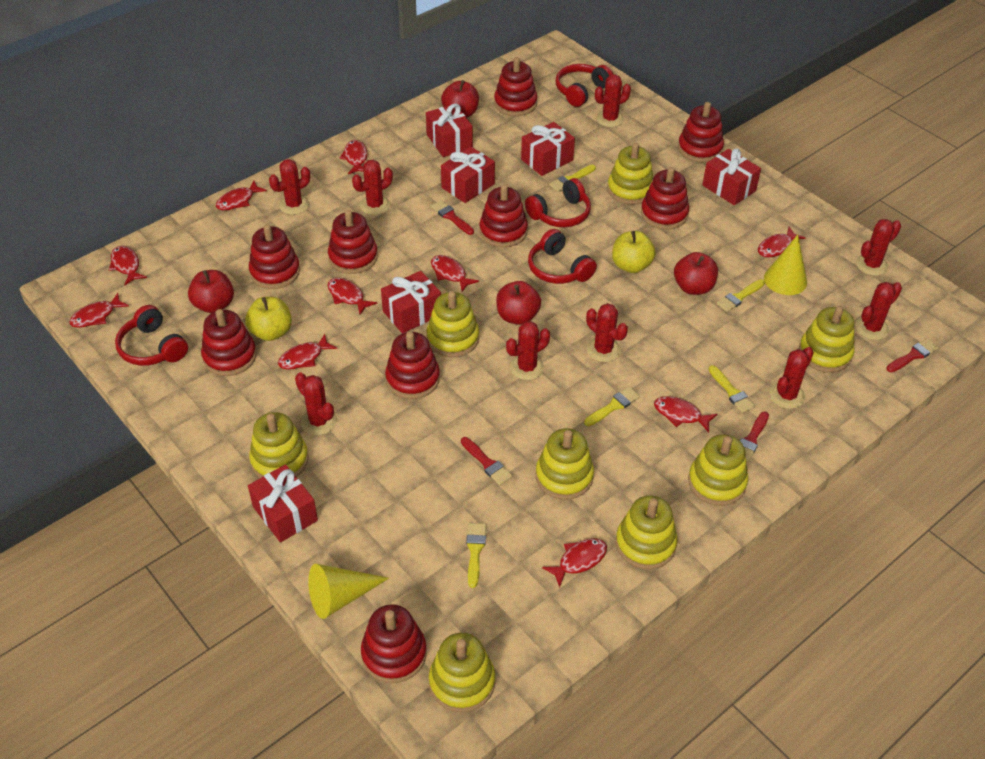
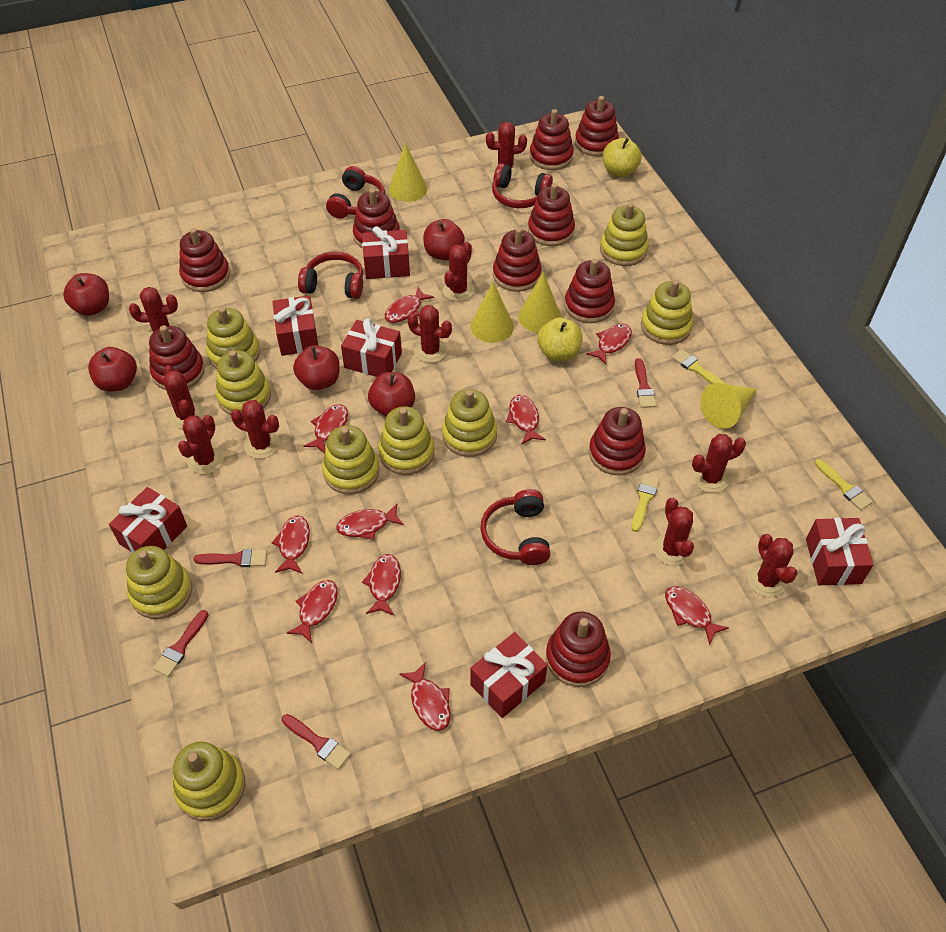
red apple: [188,270,234,313] [441,80,479,118] [496,281,541,325] [674,252,718,295] = 4 -> [63,273,109,316] [88,347,137,392] [293,345,340,390] [368,372,415,416] [423,219,465,260] = 5
red cactus: [269,159,310,215] [295,372,337,435] [352,160,393,215] [506,321,550,380] [586,303,628,362] [595,74,631,127] [770,347,814,409] [855,282,902,340] [856,219,901,276] = 9 -> [129,287,178,340] [164,365,204,429] [178,415,224,474] [231,400,279,459] [407,305,452,363] [443,242,474,301] [486,122,527,176] [653,498,694,566] [692,434,746,493] [748,534,798,597] = 10
red stacking toy: [201,309,257,376] [249,224,300,289] [328,210,378,274] [361,604,427,683] [385,331,440,399] [479,184,528,248] [494,57,537,116] [641,167,689,230] [678,102,724,162] = 9 -> [149,325,205,390] [179,228,230,292] [353,188,400,249] [493,228,542,292] [528,183,575,246] [530,109,574,170] [546,612,611,687] [564,258,615,323] [575,96,619,157] [589,407,646,475] = 10
yellow brush: [466,523,486,588] [549,165,596,192] [584,387,640,426] [709,365,755,413] [716,279,765,312] = 5 -> [631,473,660,532] [672,349,726,384] [815,459,873,510] = 3
yellow cone: [308,564,389,619] [764,235,807,295] = 2 -> [389,143,427,202] [471,282,514,343] [519,272,561,333] [700,383,757,429] = 4
yellow stacking toy: [249,412,308,478] [427,291,479,357] [429,633,495,713] [536,428,594,500] [607,143,653,205] [616,495,678,570] [688,434,748,506] [799,306,854,373] = 8 -> [126,546,192,619] [173,742,245,821] [206,307,260,369] [216,350,271,415] [322,425,380,495] [378,406,434,475] [442,389,497,457] [600,203,649,266] [641,280,693,345] = 9

